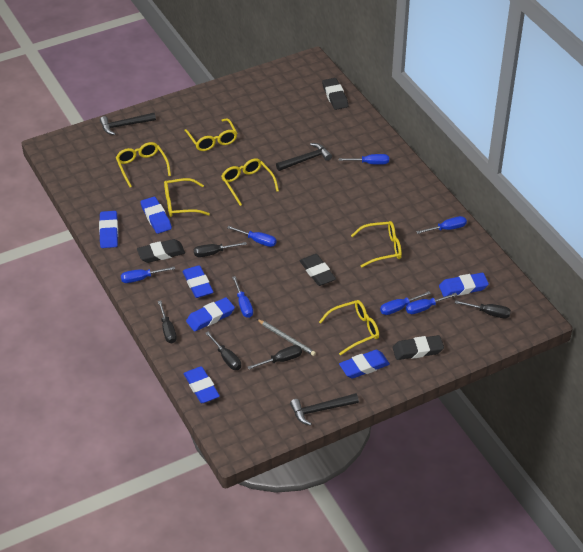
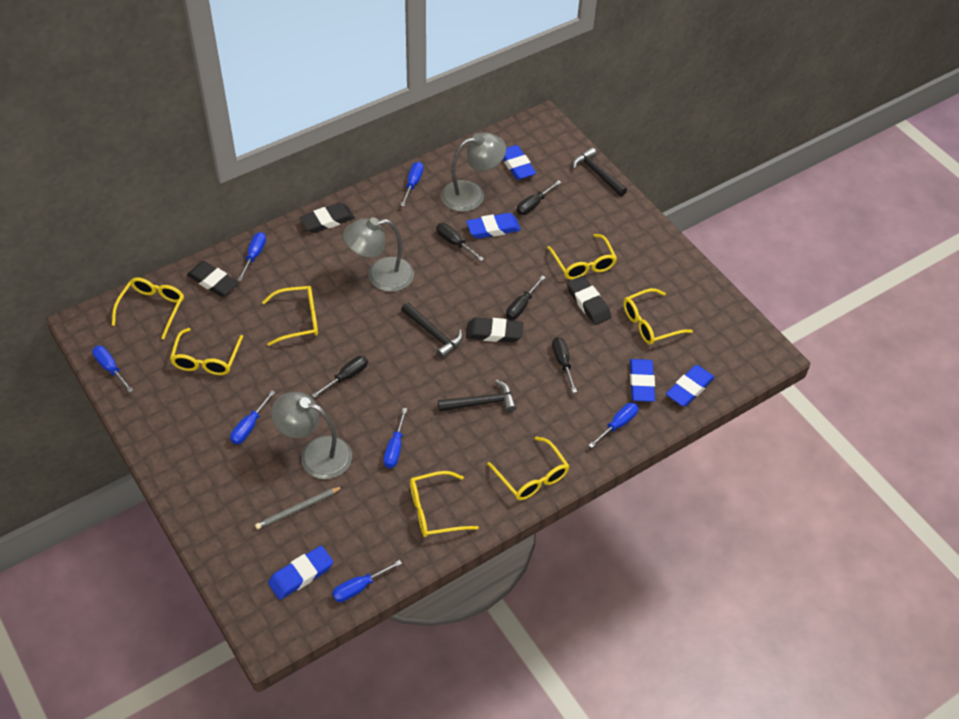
blue eraser: [99,211,118,248] [140,197,172,234] [183,265,213,298] [184,366,220,403] [186,297,235,332] [339,350,390,379] [439,273,489,297] = 7 -> [268,546,333,600] [466,213,521,239] [503,145,536,180] [630,359,655,402] [666,365,715,407] = 5
grey lamp: none = 0 -> [271,392,352,479] [343,217,414,292] [441,132,506,212] = 3
yellow glasses: [116,142,171,187] [164,178,210,217] [184,118,237,151] [221,159,279,206] [319,300,379,356] [351,221,402,268] = 6 -> [112,277,184,339] [170,328,243,375] [262,286,318,346] [410,471,479,537] [487,437,569,500] [547,234,617,279] [623,288,693,345] = 7

